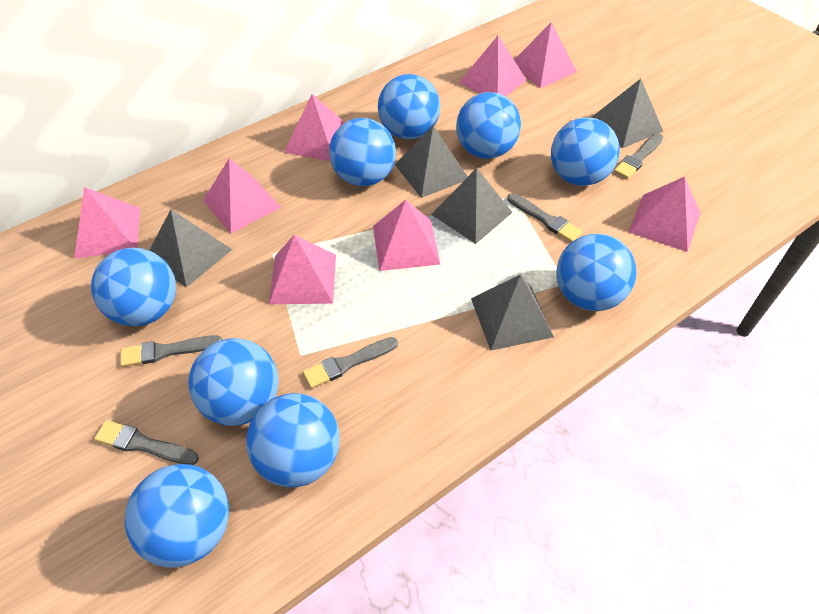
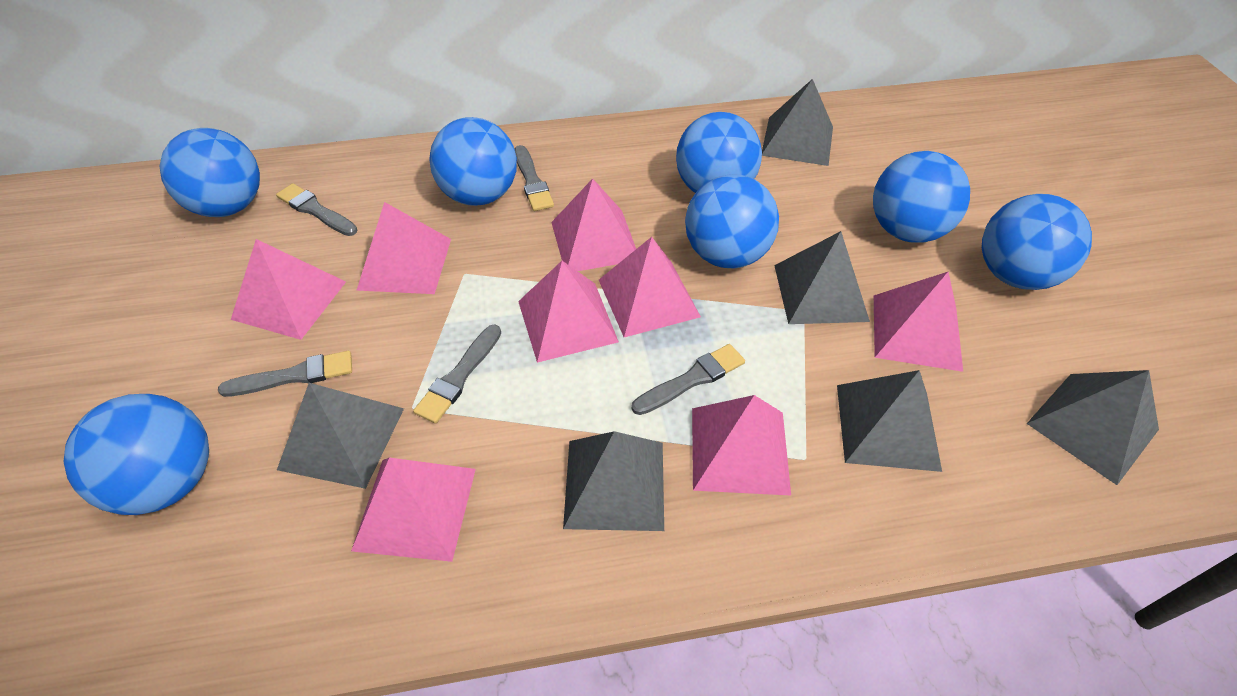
blue ball: [91,248,176,326] [125,464,229,567] [189,338,279,426] [246,393,340,487] [329,118,396,186] [378,74,440,140] [456,92,521,159] [551,117,620,186] [556,234,637,311] = 9 -> [64,394,209,515] [160,128,260,217] [429,117,517,206] [676,112,762,193] [685,174,779,268] [873,151,970,243] [982,194,1092,290] = 7
grey pyramid: [149,209,232,288] [395,126,468,198] [431,168,513,244] [471,274,554,351] [591,79,663,148] = 5 -> [277,383,404,489] [563,431,664,531] [762,79,833,166] [774,231,870,324] [837,370,942,472] [1027,370,1159,485] = 6

